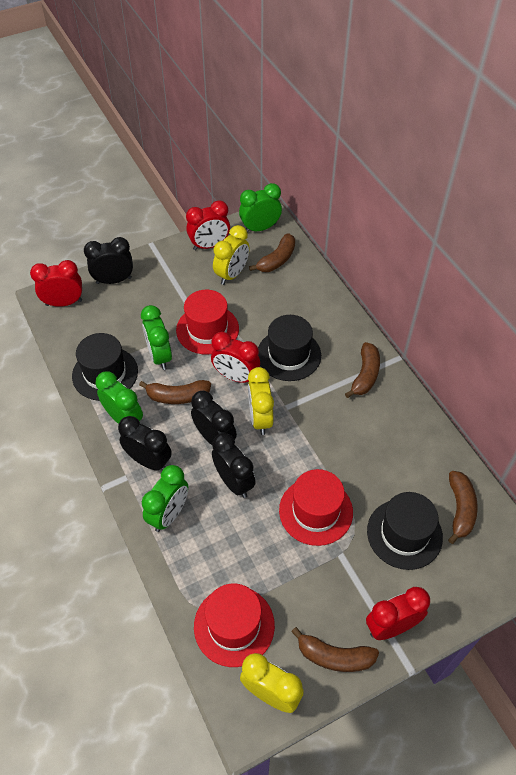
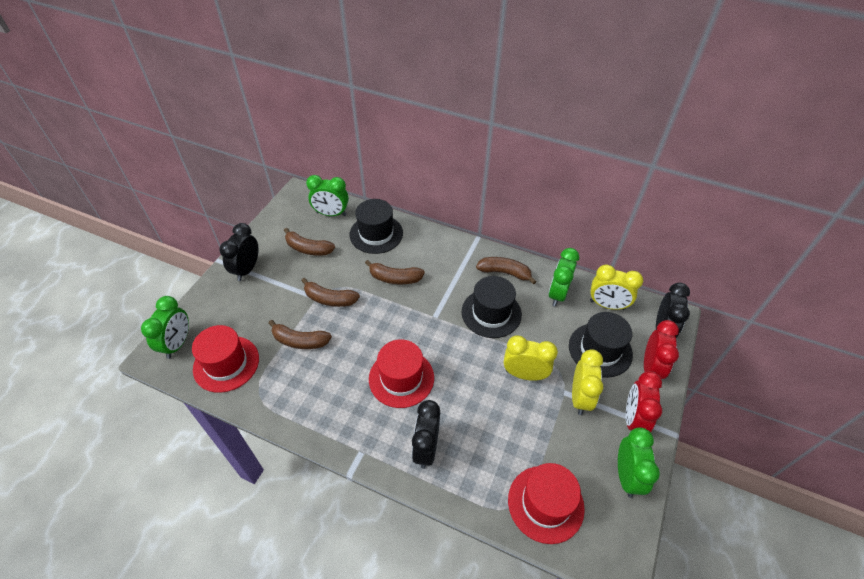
black clock: [84,237,133,284] [118,416,172,470] [191,391,237,445] [212,433,256,498] = 4 -> [219,223,259,281] [412,400,441,469] [656,282,690,338] = 3
red clock: [30,260,82,307] [186,200,230,250] [211,332,260,383] [366,587,430,640] = 4 -> [626,371,662,432] [644,320,679,379] = 2

